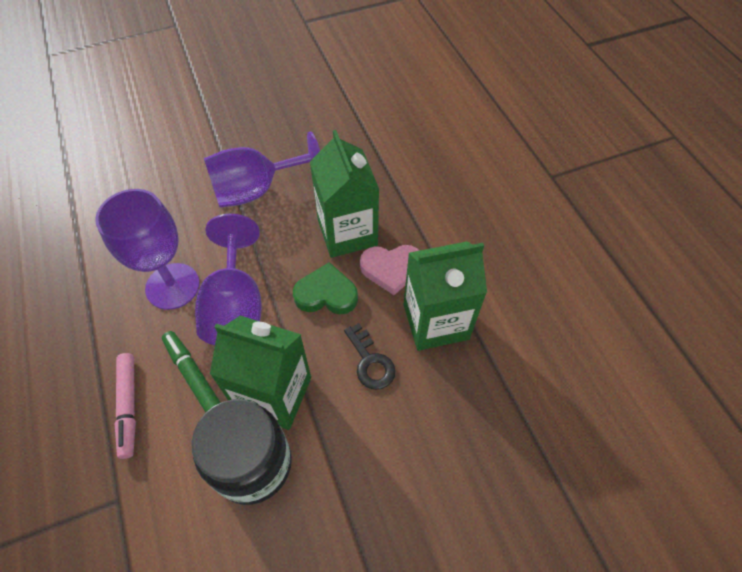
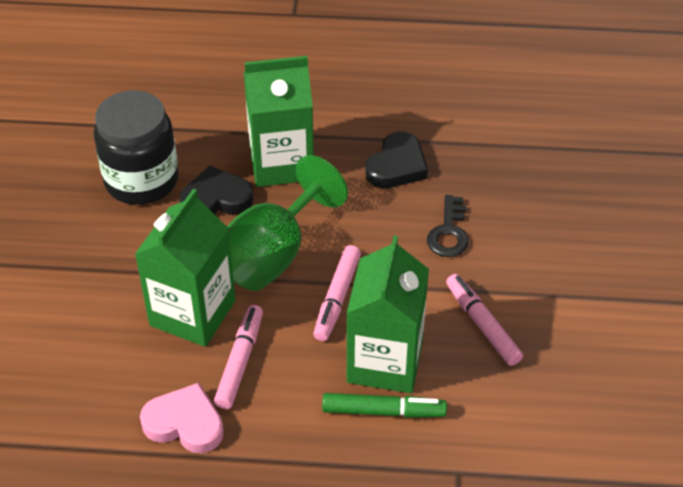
black heart: none = 0 -> [179,166,253,215] [365,131,428,188] = 2
green goblet: none = 0 -> [227,155,348,291] = 1
green heart: [293,262,358,314] = 1 -> none = 0
pink marker: [115,353,136,459] = 1 -> [214,305,263,409] [313,245,361,341] [446,274,523,366] = 3
purple goblet: [95,189,200,310] [195,214,262,345] [204,132,320,208] = 3 -> none = 0

